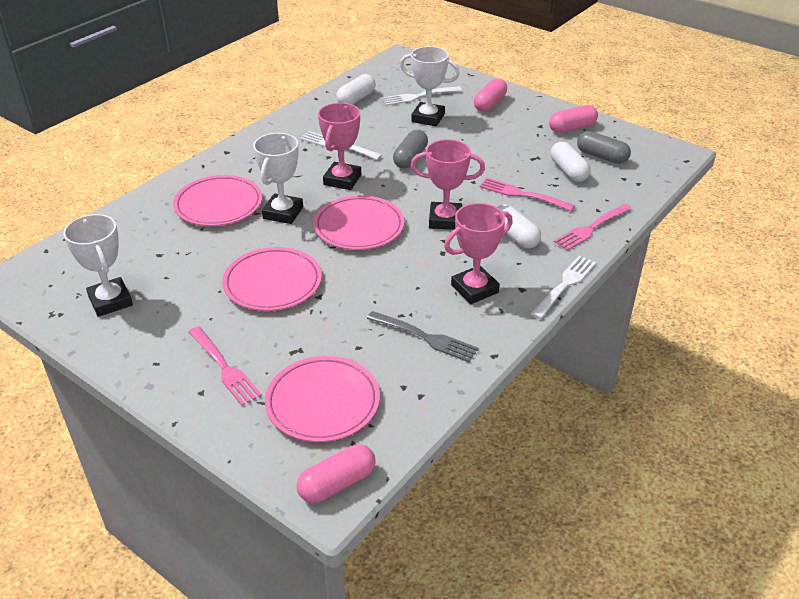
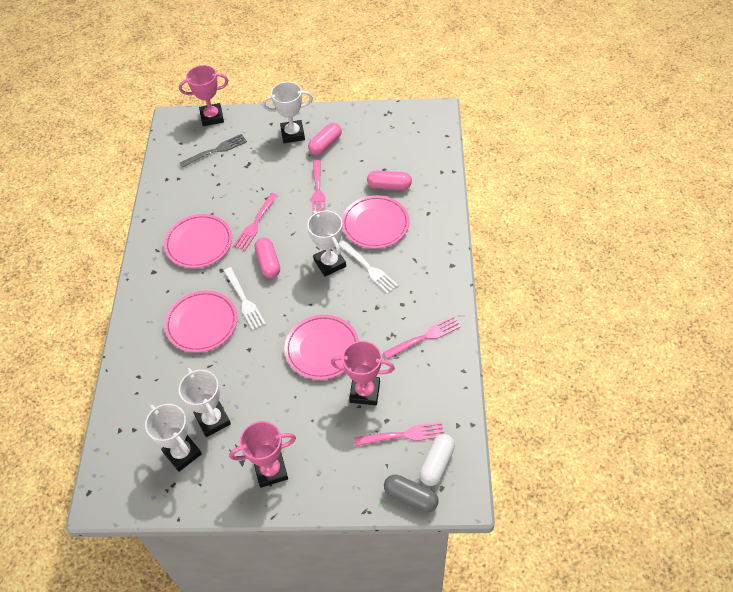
grey capsule: [393,130,428,168] [577,131,631,164] = 2 -> [384,474,439,512] = 1
pink fork: [188,326,262,406] [480,178,575,211] [554,204,632,251] = 3 -> [233,193,278,251] [312,159,326,212] [354,422,444,446] [383,316,461,360] = 4
white capsule: [336,74,376,104] [497,204,541,248] [550,142,590,182] = 3 -> [419,434,455,486] = 1
white fork: [300,131,382,160] [381,86,462,106] [531,256,596,319] = 3 -> [224,267,266,330] [338,240,398,294] = 2
white trophy: [63,214,133,317] [253,133,303,224] [400,46,460,126] = 3 -> [145,404,202,472] [179,368,231,437] [262,82,313,143] [307,211,346,276] = 4

